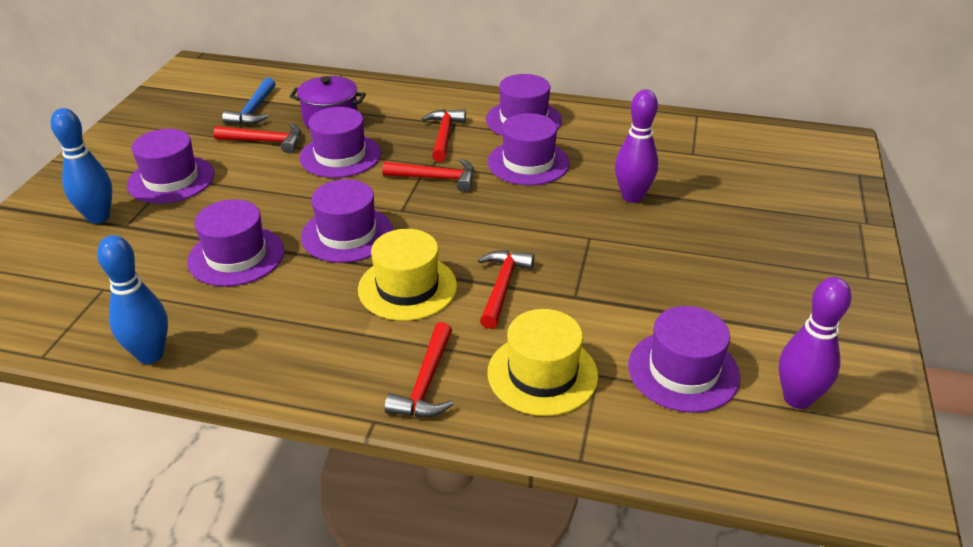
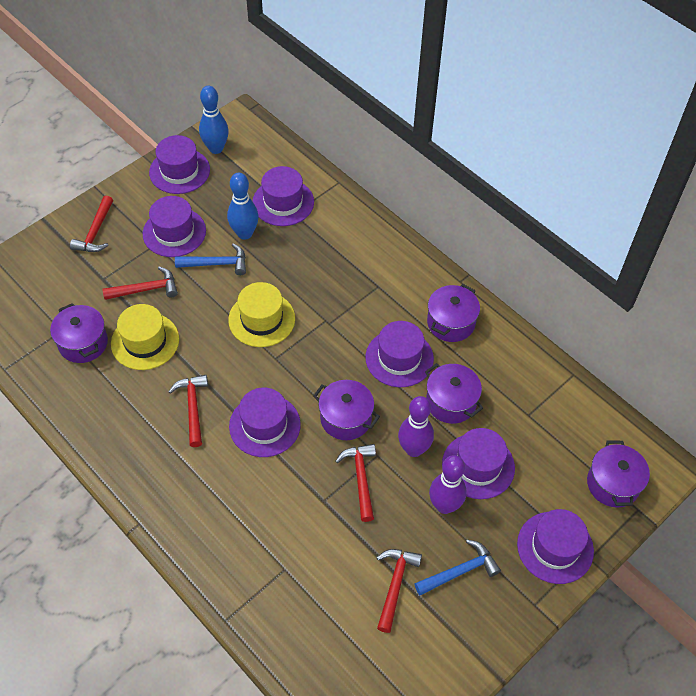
blue hammer: [222,78,275,125] = 1 -> [175,243,246,275] [414,540,501,595] = 2
purple pot: [289,76,366,128] = 1 -> [50,303,108,363] [313,380,380,440] [425,363,483,424] [427,284,480,342] [587,440,650,508] = 5

